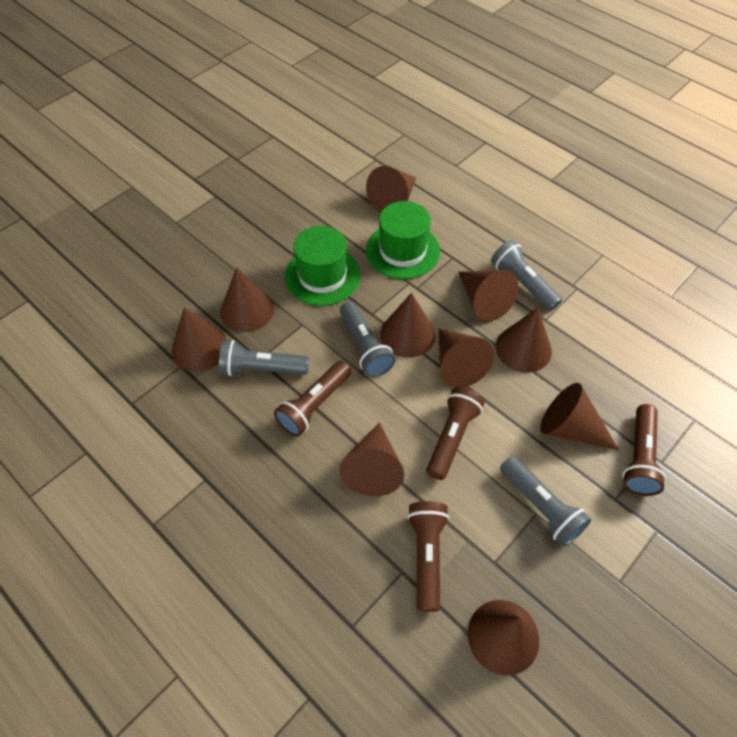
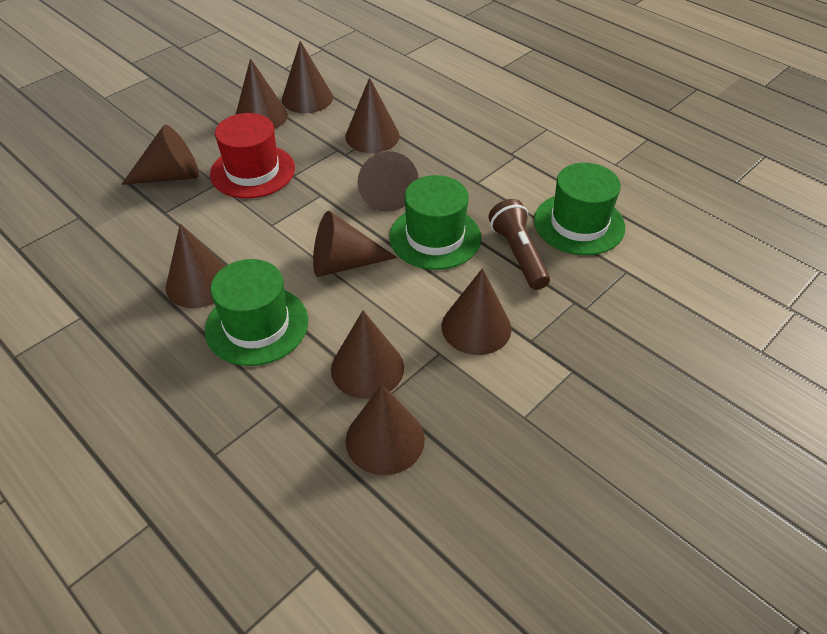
brown flashlight: [274,361,351,437] [407,501,449,612] [426,387,485,480] [622,404,666,496] = 4 -> [489,199,550,290] = 1
green hat: [284,226,361,306] [366,201,440,279] = 2 -> [205,259,308,366] [389,175,481,270] [534,163,625,255] = 3
grey flashlight: [219,340,309,376] [340,301,395,377] [491,240,562,311] [500,456,591,547] = 4 -> none = 0
red hat: none = 0 -> [210,113,295,199] = 1

